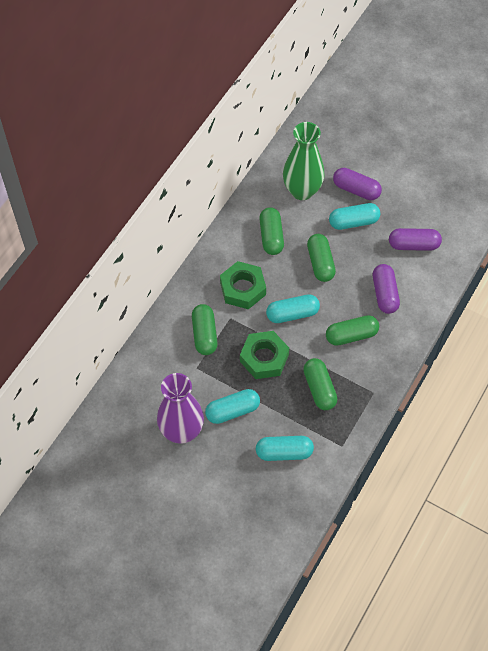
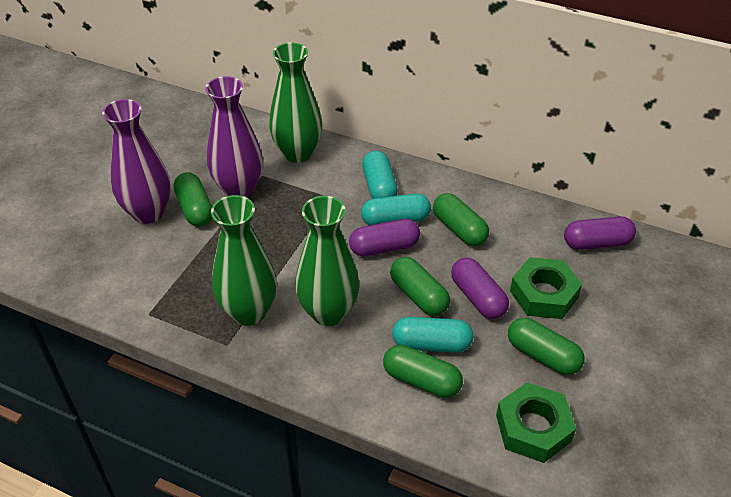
green vase: [283,122,325,200] = 1 -> [211,195,277,326] [269,42,322,163] [295,196,360,326] = 3
purple vase: [157,373,204,444] = 1 -> [102,99,171,224] [205,76,263,197] = 2
turquoise capsule: [205,389,260,424] [256,436,314,461] [266,294,320,323] [329,203,380,230] = 4 -> [361,194,431,225] [362,151,398,199] [392,317,473,353] = 3

